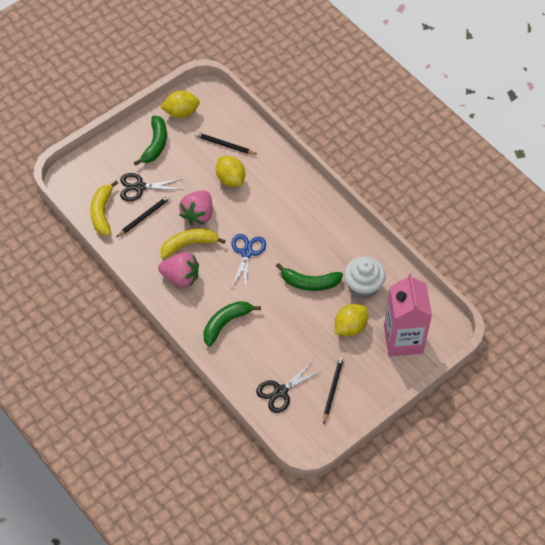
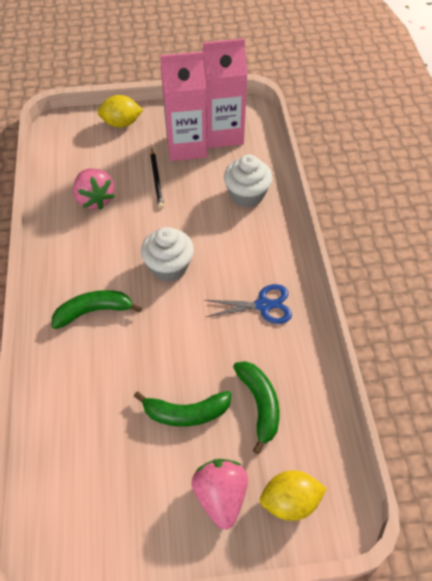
black pencil: [116,195,171,237] [194,132,258,155] [323,357,344,424] = 3 -> [150,149,164,209] = 1
black scissors: [120,173,182,201] [256,361,323,413] = 2 -> none = 0
pink carton: [384,273,432,356] = 1 -> [160,52,207,161] [202,38,248,148] = 2
white cupcake: [344,256,386,299] = 1 -> [141,227,194,282] [224,154,272,208] = 2
yellow banana: [90,180,118,236] [160,229,226,259] = 2 -> none = 0
yellow lemon: [161,90,200,118] [216,156,245,187] [335,304,368,336] = 3 -> [97,95,143,128] [260,470,327,521] = 2

